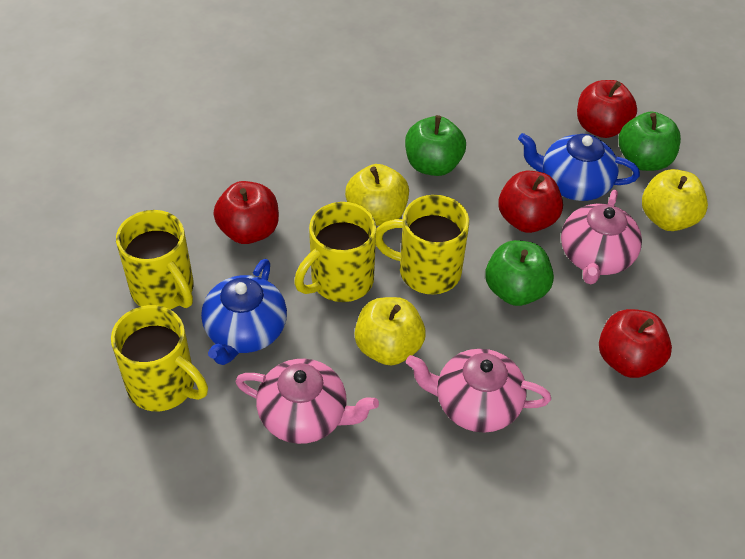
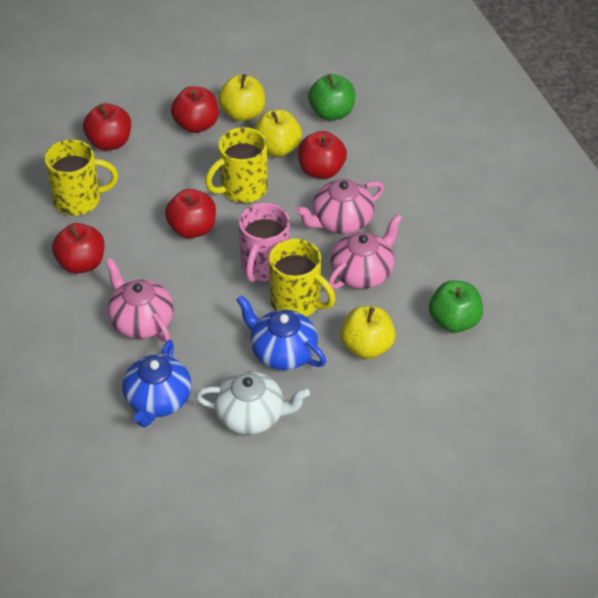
green apple: [405,115,466,176] [485,240,554,306] [619,112,681,171] = 3 -> [308,74,355,120] [429,280,483,333] = 2
pink mug: none = 0 -> [239,203,290,282] = 1
red apple: [213,181,279,244] [498,171,563,233] [577,80,637,138] [599,309,672,378] = 4 -> [52,223,105,274] [83,103,131,151] [165,189,216,238] [171,86,219,133] [298,131,347,179] = 5
white teapot: none = 0 -> [196,371,310,435] = 1
yellow mug: [111,305,208,411] [116,210,194,309] [294,202,376,302] [376,195,469,295] = 4 -> [44,139,118,215] [205,127,268,203] [269,239,335,317] = 3

